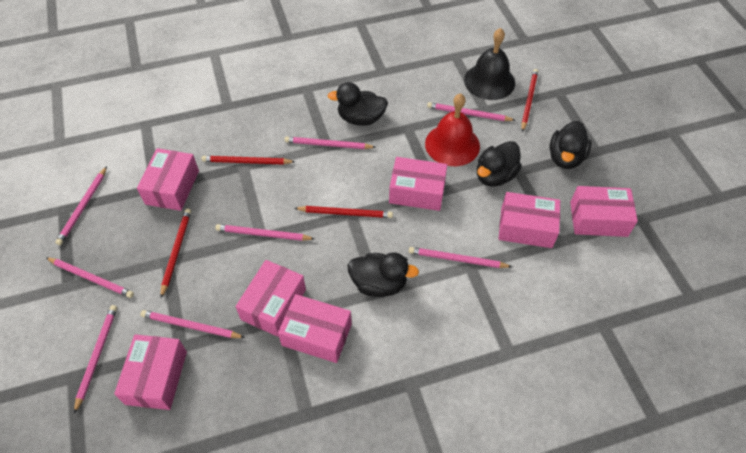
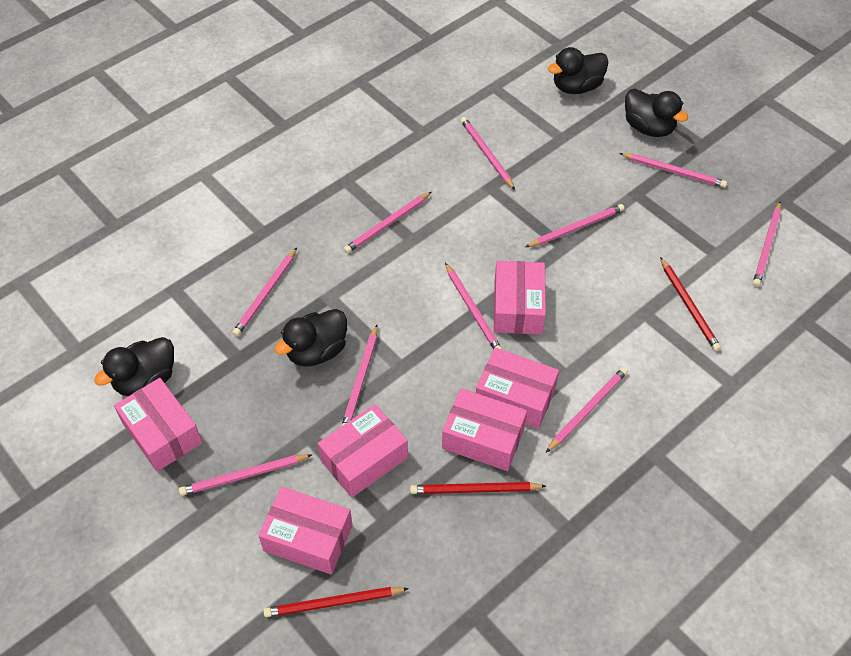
black bell: [464,28,515,100] = 1 -> none = 0
pink box: [114,334,187,410] [137,148,199,211] [236,260,306,337] [278,294,352,363] [389,157,447,211] [499,192,560,248] [570,186,638,237] = 7 -> [114,378,202,472] [258,487,353,574] [318,404,408,497] [442,388,527,471] [476,348,559,429] [494,261,546,335] = 6
pink pencil: [46,257,134,298] [55,166,107,245] [74,305,117,414] [140,310,245,338] [215,224,315,241] [285,137,376,149] [409,247,512,268] [427,102,516,121] = 8 -> [179,454,312,496] [232,248,297,336] [342,325,378,426] [344,192,431,253] [445,263,502,350] [461,117,515,190] [526,204,624,247] [546,367,628,453] [619,153,727,188] [753,201,781,287] = 10
red bell: [425,93,480,166] = 1 -> none = 0
red pencil: [161,209,191,298] [201,156,295,165] [294,206,393,218] [521,69,538,132] = 4 -> [263,587,409,617] [410,482,546,494] [660,257,721,351] = 3

